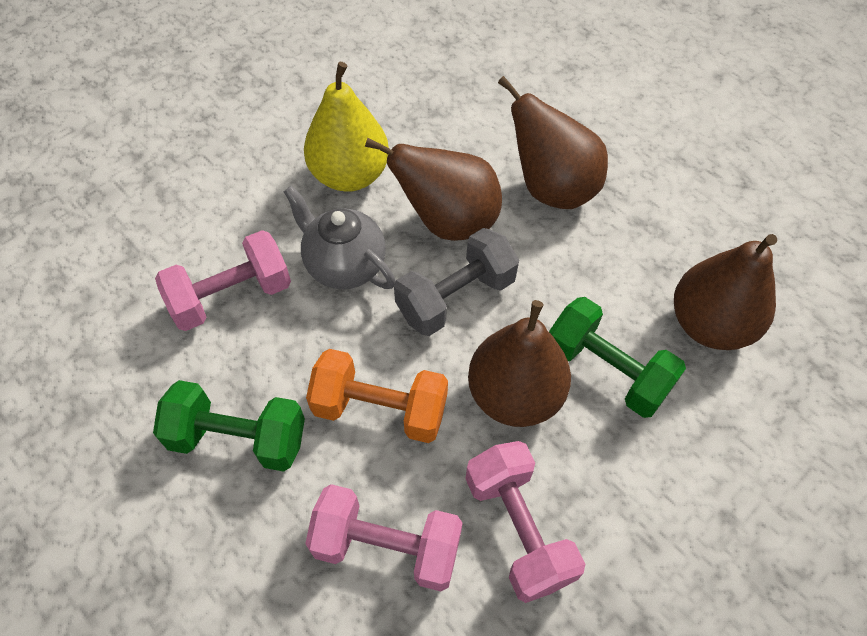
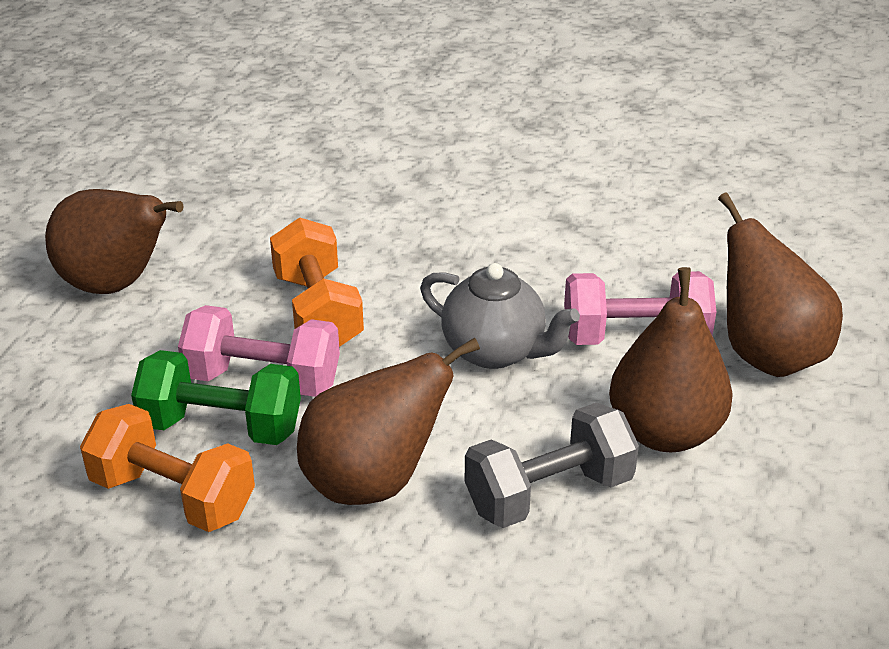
green dumbbell: [153,380,305,472] [549,297,686,418] = 2 -> [131,350,301,445] = 1
orange dumbbell: [306,349,448,443] = 1 -> [80,404,255,532] [270,217,364,347] = 2
pink dumbbell: [155,230,291,331] [305,484,463,591] [466,441,585,603] = 3 -> [178,305,340,397] [564,271,716,345] = 2
yellow pear: [304,62,389,192] = 1 -> none = 0

